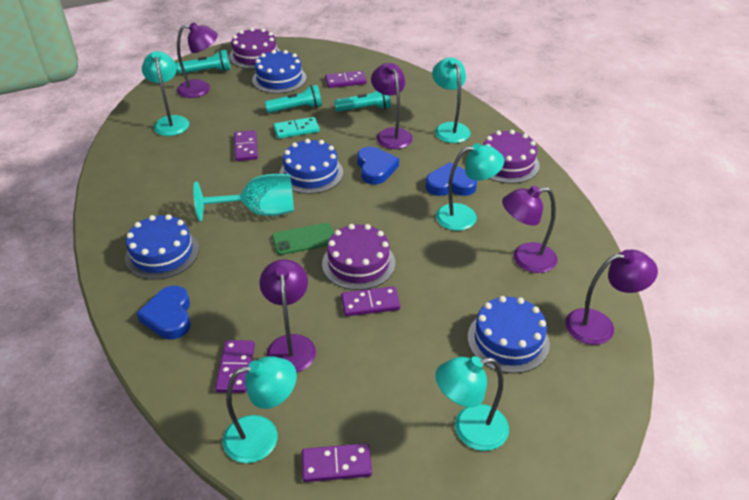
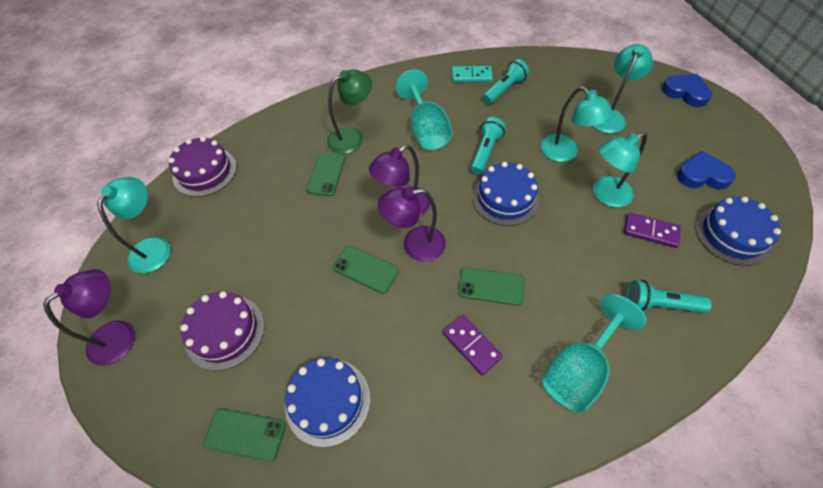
blue cake: [125,214,199,280] [252,50,307,94] [279,139,343,194] [468,296,550,373] = 4 -> [285,358,370,447] [472,162,539,226] [695,197,781,266] = 3
blue heart: [136,286,191,339] [357,147,399,184] [425,162,477,196] = 3 -> [662,74,712,107] [677,151,736,189] = 2
green lamp: none = 0 -> [327,69,372,154] = 1
green phone: [272,223,334,255] = 1 -> [203,409,286,462] [306,152,346,196] [333,246,399,294] [458,268,525,306] = 4
purple cake: [229,28,280,69] [322,224,395,290] [483,130,539,184] = 3 -> [168,137,237,197] [180,291,264,371] = 2
purple domino: [215,340,255,393] [234,130,258,161] [302,443,372,482] [325,71,367,88] [341,286,400,316] = 5 -> [443,315,503,375] [624,213,681,248] = 2
purple lamp: [177,23,218,98] [259,259,316,373] [371,63,413,149] [502,186,557,273] [565,250,658,345] = 5 -> [43,269,135,366] [369,145,430,216] [378,187,446,262] = 3
turquoise goblet: [193,174,294,221] = 1 -> [396,69,453,150] [541,294,647,413] = 2
turquoise lamp: [142,51,189,136] [223,356,297,463] [432,58,471,143] [435,356,509,451] [436,143,504,231] = 5 -> [97,177,171,273] [540,87,614,162] [593,44,653,133] [593,132,647,207] = 4

